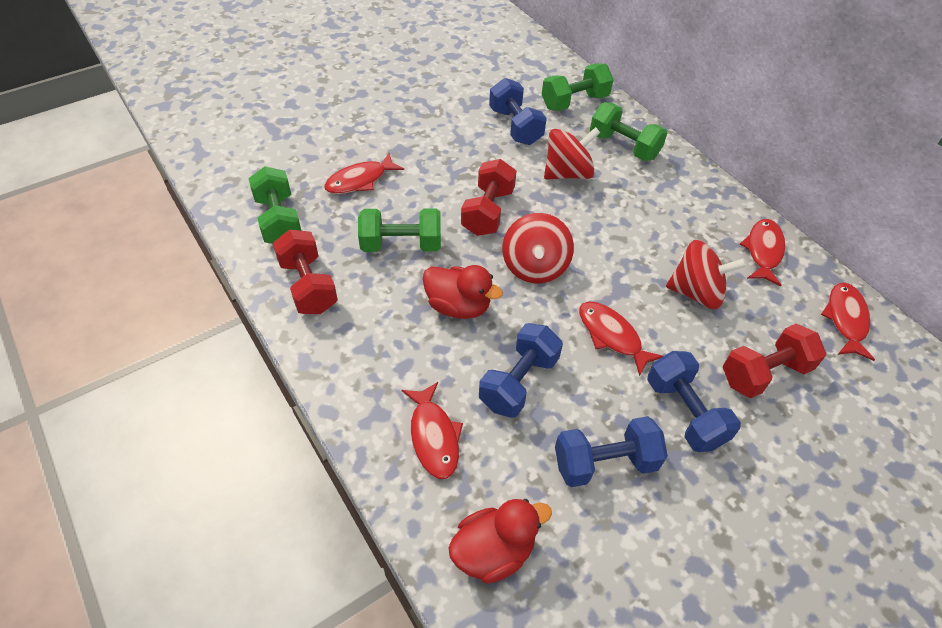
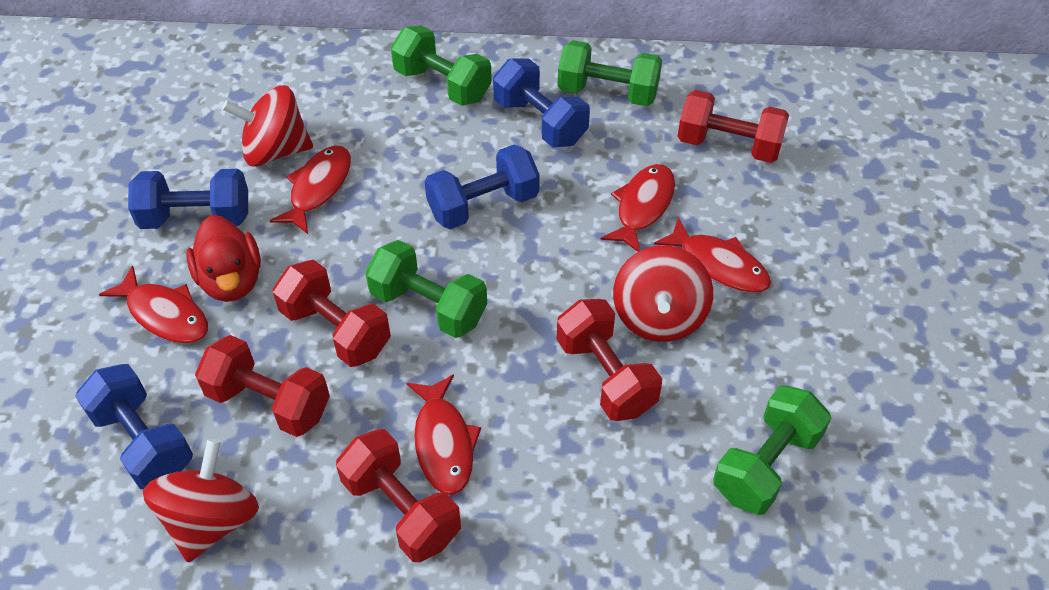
red duck: [422,265,503,319] [448,499,552,584] = 2 -> [186,215,261,302] = 1
red dumbbell: [273,229,338,314] [461,159,517,236] [723,323,826,398] = 3 -> [195,335,330,437] [273,260,391,367] [336,429,461,562] [557,299,662,421] [677,90,789,163] = 5

